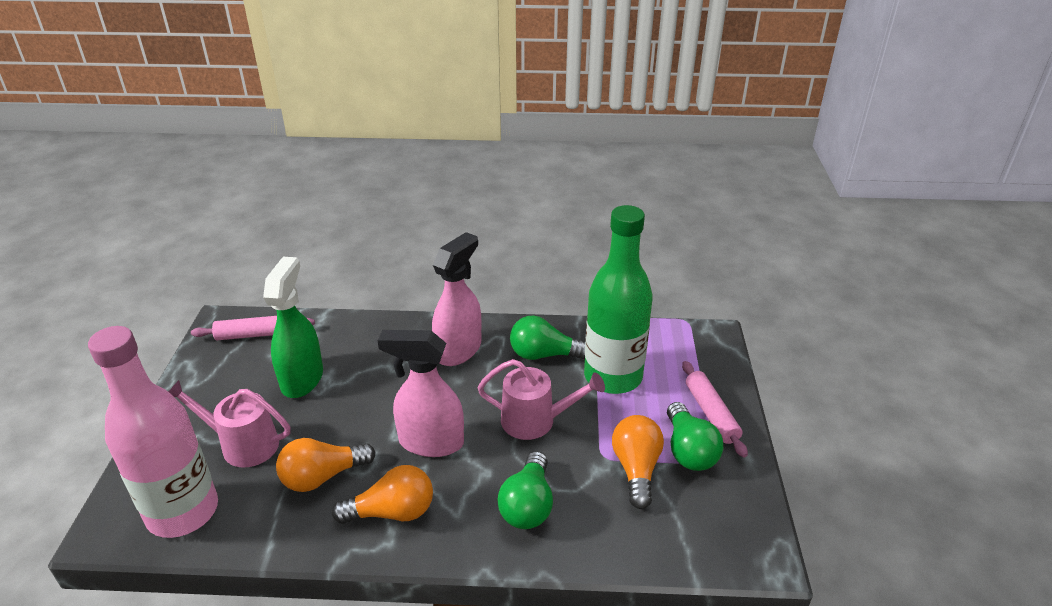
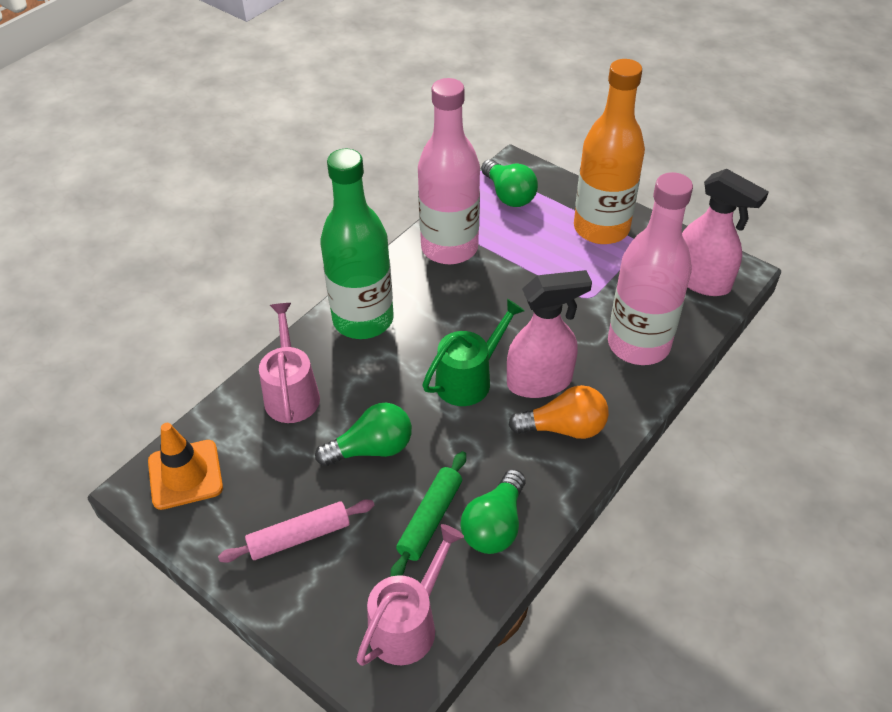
green rolling pin: none = 0 -> [390,451,466,577] = 1
green spray bottle: [263,257,323,398] = 1 -> none = 0
green watering can: none = 0 -> [422,299,525,406] = 1
orange bottle: none = 0 -> [574,59,645,244] = 1
orange light bulb: [276,438,376,492] [332,465,433,524] [612,415,664,509] = 3 -> [509,385,609,439] = 1
orange traffic cone: none = 0 -> [148,423,223,510] = 1
pink bottle: [88,326,218,538] = 1 -> [418,78,480,264] [608,172,693,365] = 2
pink rolling pin: [191,316,315,340] [682,361,748,457] = 2 -> [218,500,375,563] = 1

